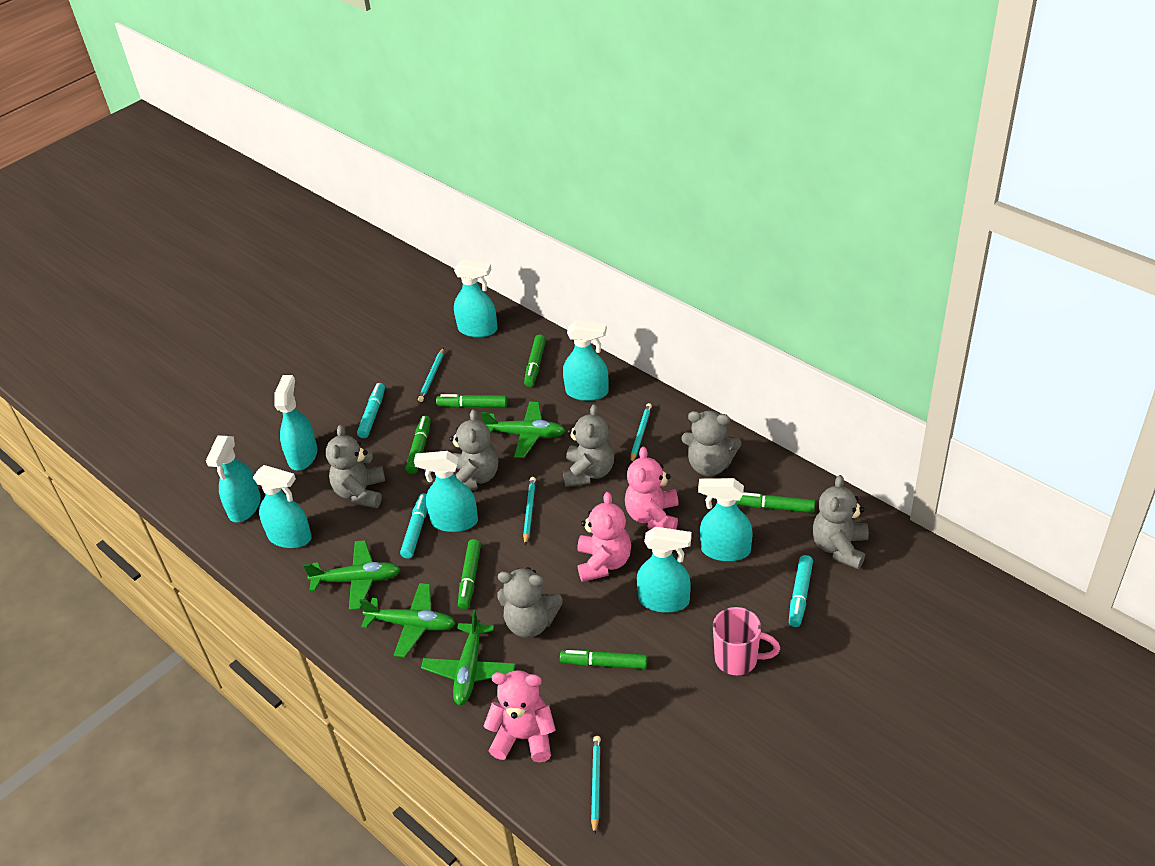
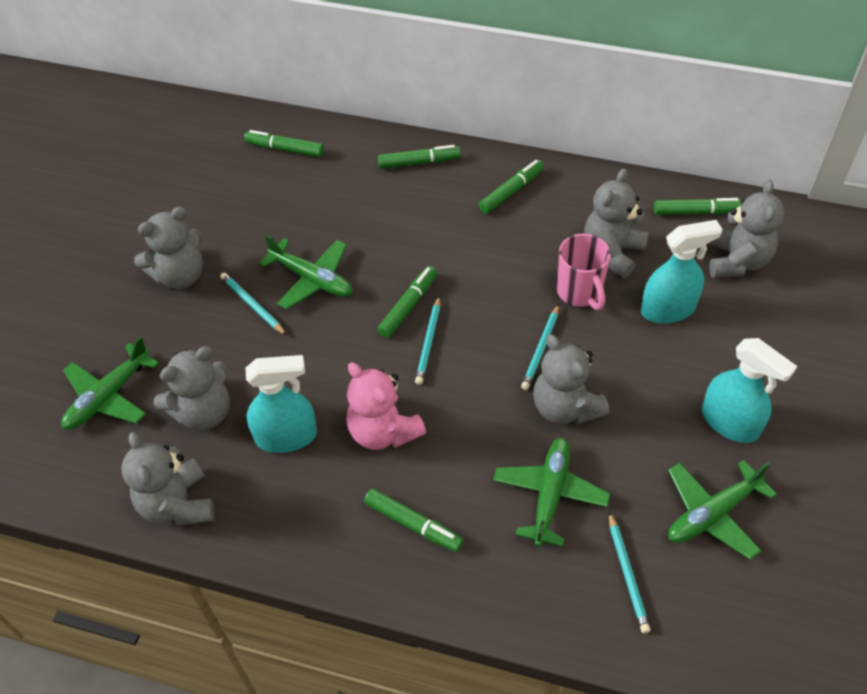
pink teddy bear: [483,670,556,762] [578,492,631,582] [625,447,679,530] = 3 -> [346,362,426,450] = 1
turquoise marker: [357,383,385,438] [400,493,427,559] [789,555,813,627] = 3 -> none = 0
turquoise spray bottle: [206,435,261,522] [253,465,312,548] [274,375,317,471] [414,451,478,532] [454,259,497,338] [563,320,609,401] [637,527,691,613] [698,478,753,562] = 8 -> [245,355,317,453] [641,220,723,324] [702,338,797,443] = 3

